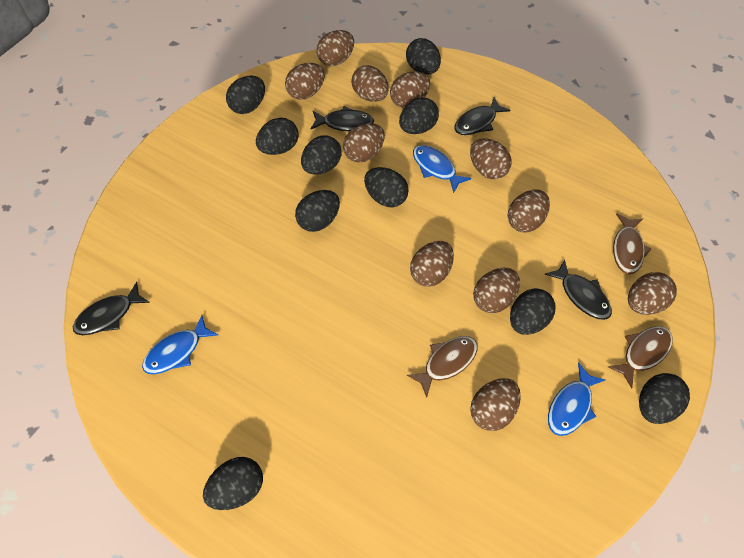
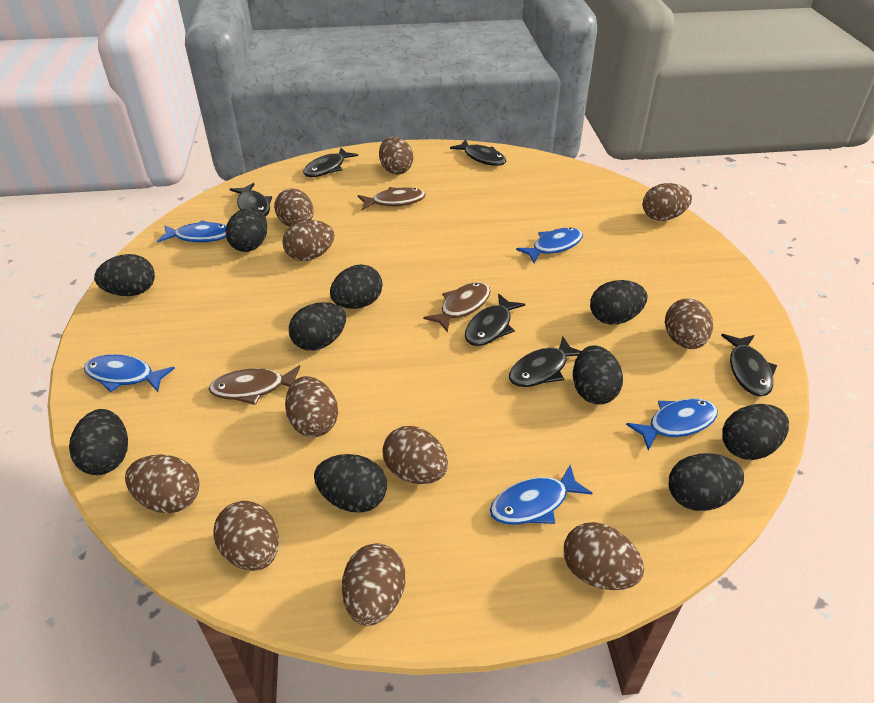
black fish: [73,282,150,335] [311,106,374,131] [455,97,511,135] [545,259,612,320] = 4 -> [230,183,272,217] [303,148,358,177] [450,139,506,166] [465,294,525,346] [509,336,581,387] [721,334,777,396] = 6
blue fish: [142,315,218,374] [413,145,471,193] [548,363,605,436] = 3 -> [84,354,175,392] [157,220,227,242] [490,465,593,525] [516,227,583,263] [626,399,718,451] = 5

